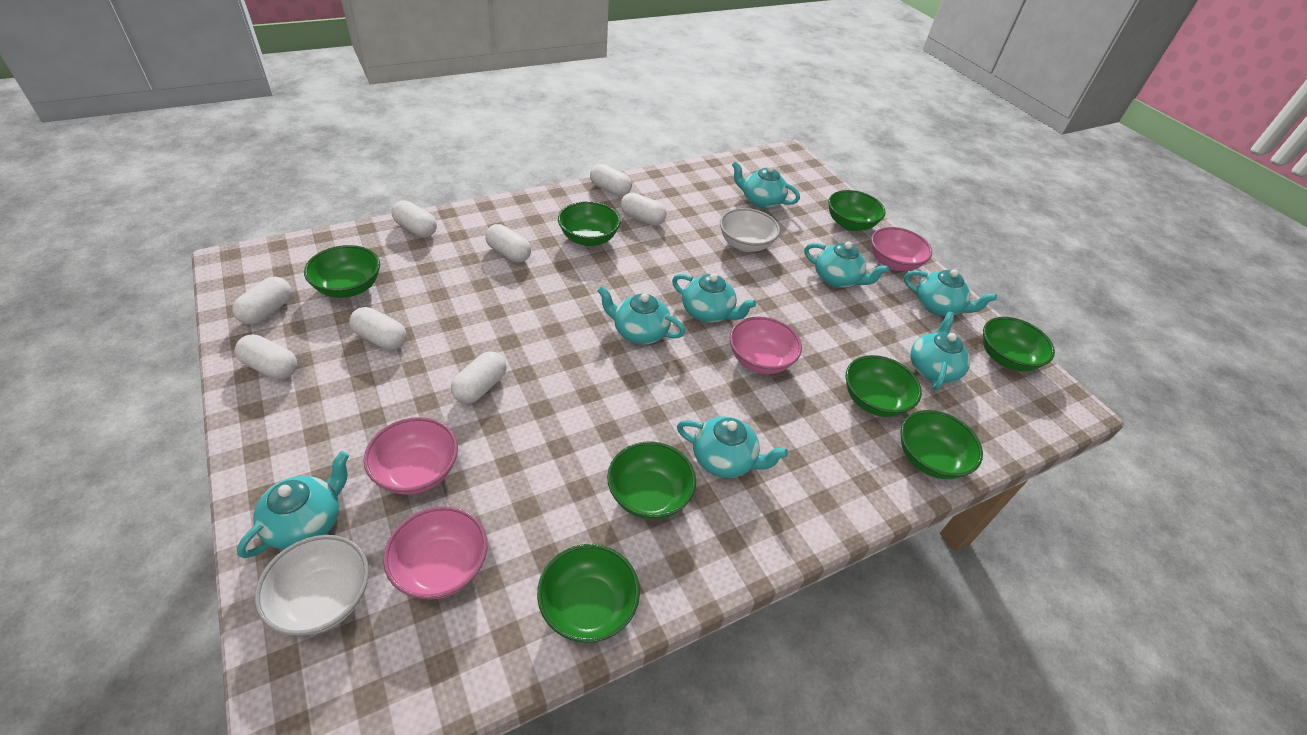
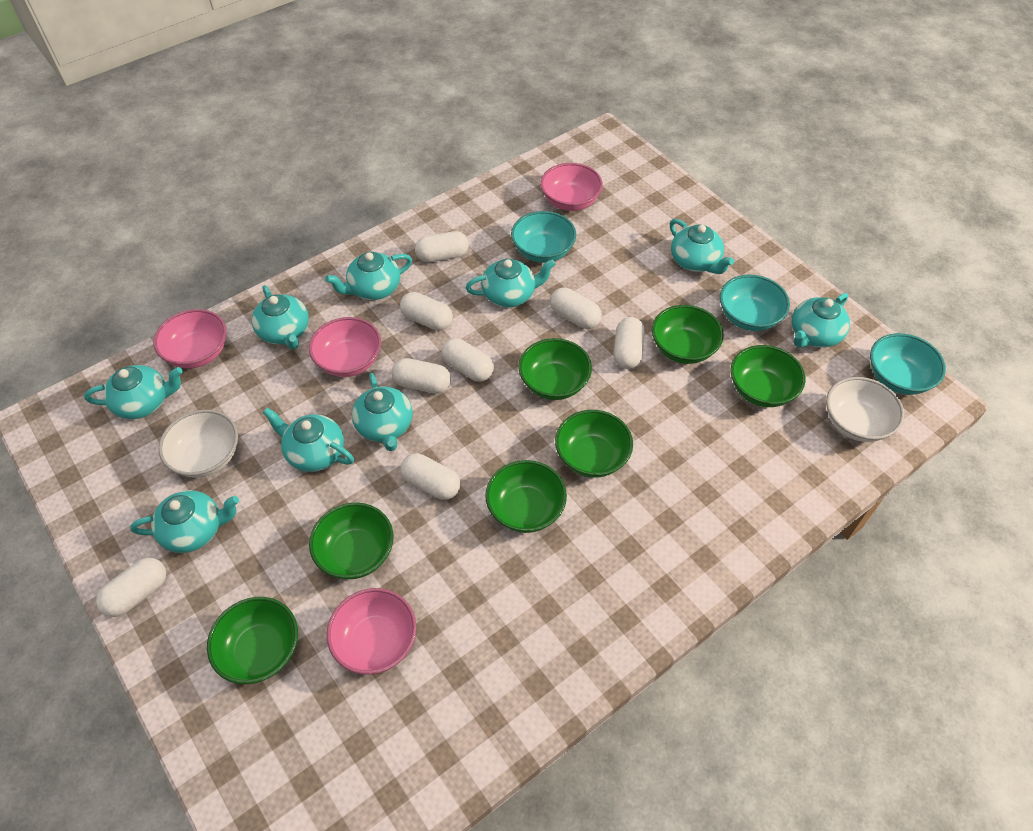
green bowl: [304,245,380,298] [537,544,640,643] [558,201,620,246] [607,441,696,520] [828,190,886,231] [846,355,922,417] [900,410,983,479] [983,317,1055,371] = 8 -> [207,597,298,684] [309,503,393,579] [485,460,567,533] [518,338,592,400] [555,410,633,478] [652,305,724,364] [730,345,805,407] = 7
turquoise bowl: none = 0 -> [511,211,576,263] [720,274,790,331] [870,333,946,395] = 3
turquoise teapot: [237,451,349,558] [597,286,685,344] [672,273,756,323] [677,416,788,478] [732,161,800,209] [804,241,889,288] [904,269,997,316] [910,312,970,390] = 8 -> [84,365,183,419] [130,490,239,553] [252,285,309,349] [263,408,354,472] [325,252,412,300] [352,373,413,451] [465,259,555,307] [670,219,734,274] [792,293,850,348] = 9

